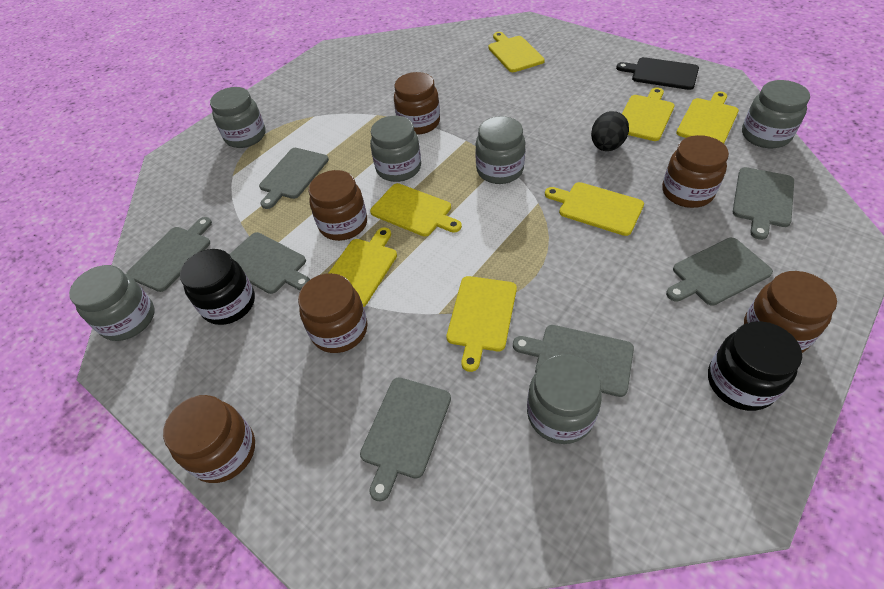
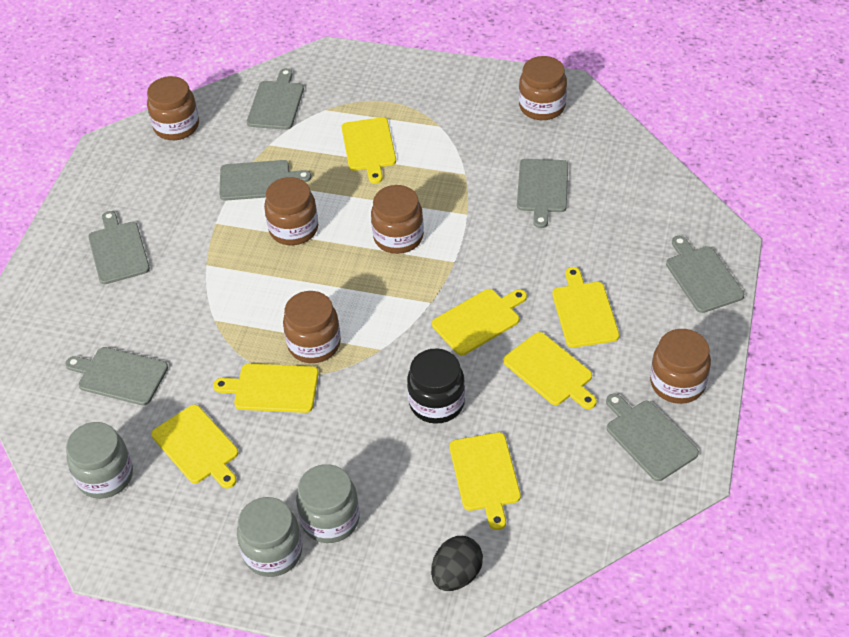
black cutting board: [616,57,699,90] = 1 -> none = 0
black jar: [180,249,255,325] [708,321,802,411] = 2 -> [407,348,465,424] = 1
grey jar: [69,265,154,341] [210,87,266,148] [370,116,421,182] [475,116,525,184] [527,355,602,444] [742,80,810,148] = 6 -> [66,422,133,499] [237,497,302,577] [296,464,360,543] = 3

